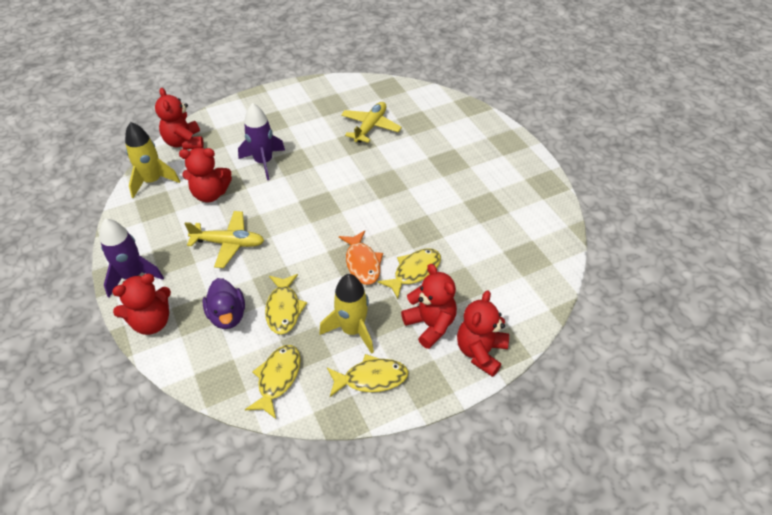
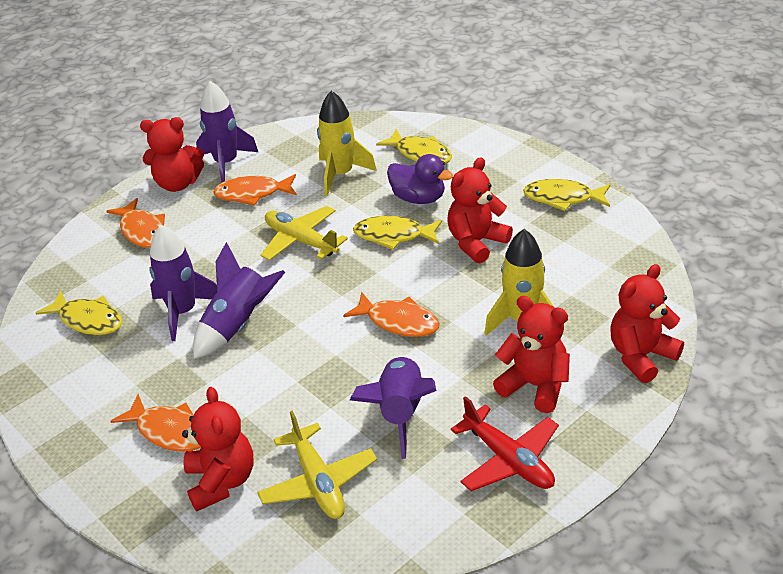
orange fish: [339,230,383,285] = 1 -> [106,198,165,248] [110,394,201,452] [213,174,297,206] [343,292,440,337] = 4
purple rocket: [100,218,164,297] [238,103,285,180] = 2 -> [149,224,217,341] [193,242,285,359] [196,81,258,182] [350,355,436,459] = 4
red plane: none = 0 -> [451,396,559,491] = 1

